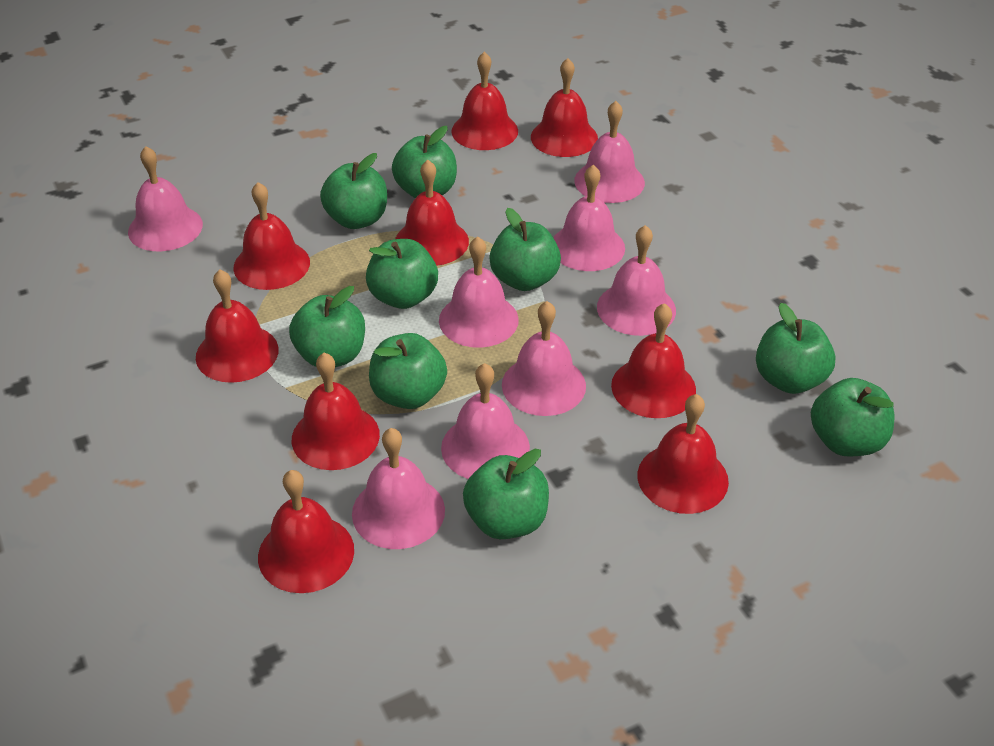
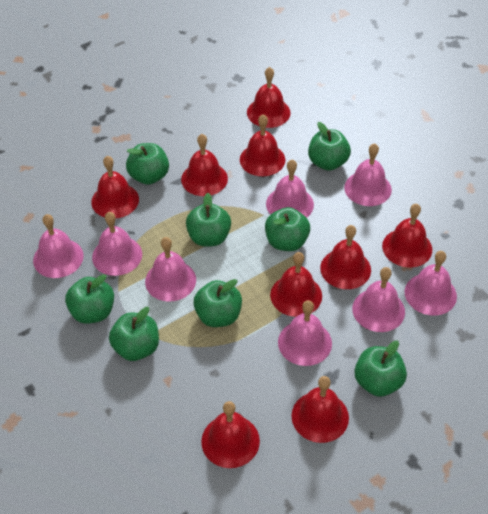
green apple: [289,286,365,367] [320,153,387,229] [366,239,438,309] [369,333,447,409] [392,126,457,198] [463,449,549,539] [489,208,561,291] [756,303,836,394] [811,378,894,457] = 9 -> [65,274,114,324] [109,307,159,361] [126,143,169,185] [186,193,231,246] [194,279,242,327] [265,207,310,251] [308,122,351,171] [354,341,407,397] = 8

